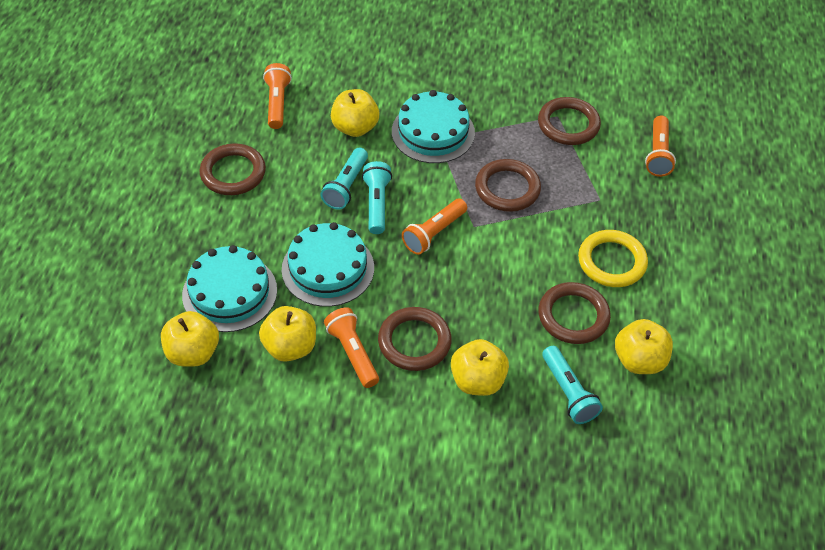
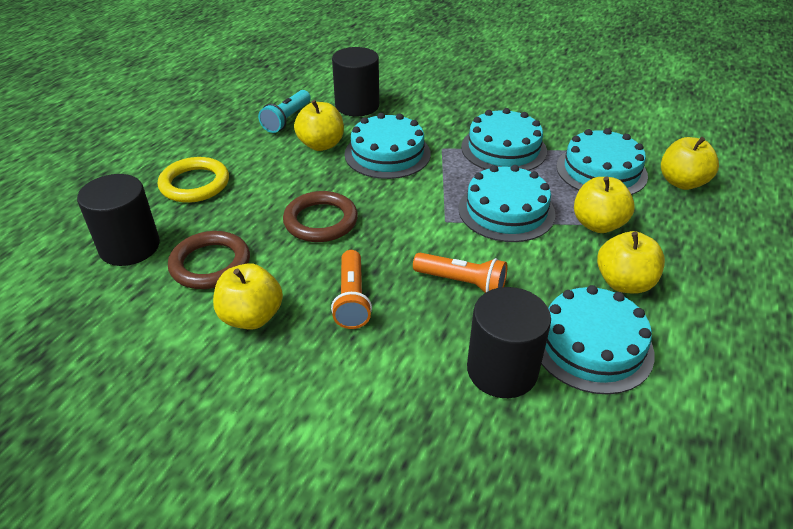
black cylinder: none = 0 -> [77,174,160,266] [332,47,379,116] [467,287,551,398] = 3
brown ring: [199,143,266,195] [378,307,452,371] [475,159,541,212] [538,97,601,145] [538,282,611,344] = 5 -> [168,231,250,289] [283,191,358,242] = 2
orange flashlight: [263,63,292,129] [324,307,379,388] [402,199,467,255] [645,116,676,177] = 4 -> [331,250,372,329] [413,253,507,293] = 2
turquoise cake: [182,245,277,332] [282,222,374,307] [392,90,475,163] = 3 -> [344,113,431,179] [459,165,556,242] [461,108,547,171] [541,285,655,394] [556,128,648,195] = 5
turquoise flashlight: [320,148,368,210] [362,161,392,234] [542,346,603,424] = 3 -> [258,90,311,133] = 1

